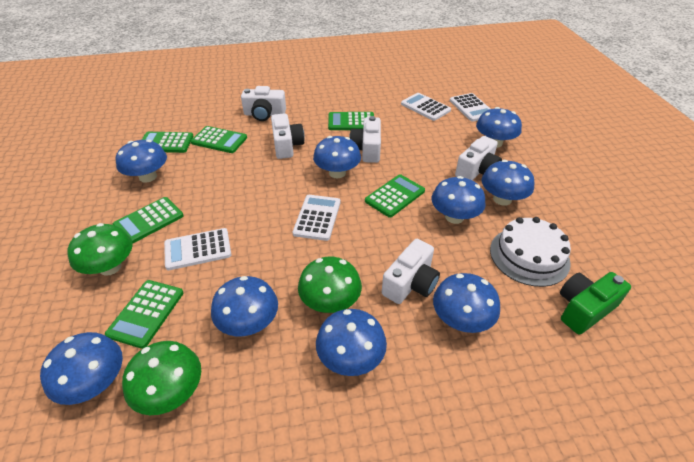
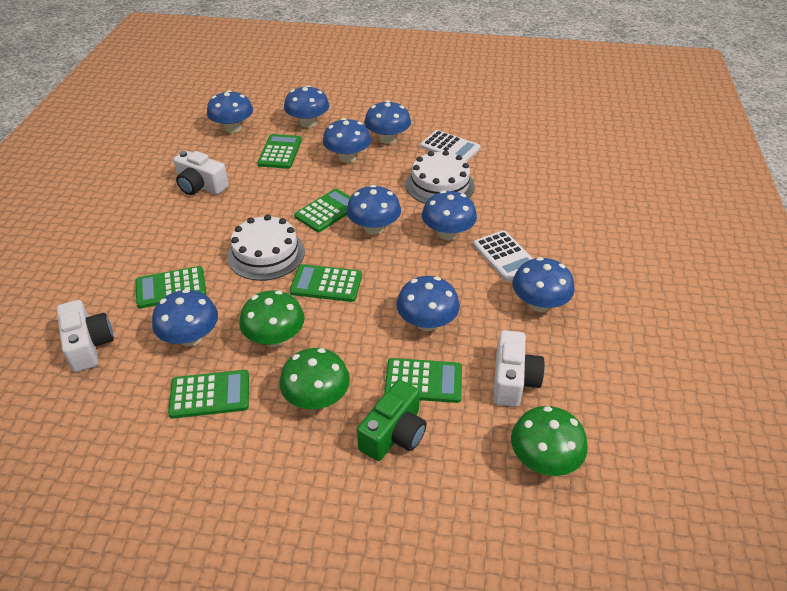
white cake: [490,217,571,287] = 1 -> [227,215,305,281] [406,150,474,204] = 2
white calculator: [164,228,231,270] [293,195,340,241] [401,93,451,121] [450,93,490,122] = 4 -> [420,130,481,162] [473,230,533,281] = 2
white camera: [241,86,286,121] [271,113,305,159] [349,116,381,163] [382,239,440,304] [455,136,502,180] = 5 -> [57,300,114,372] [173,150,229,195] [493,330,545,407] = 3

